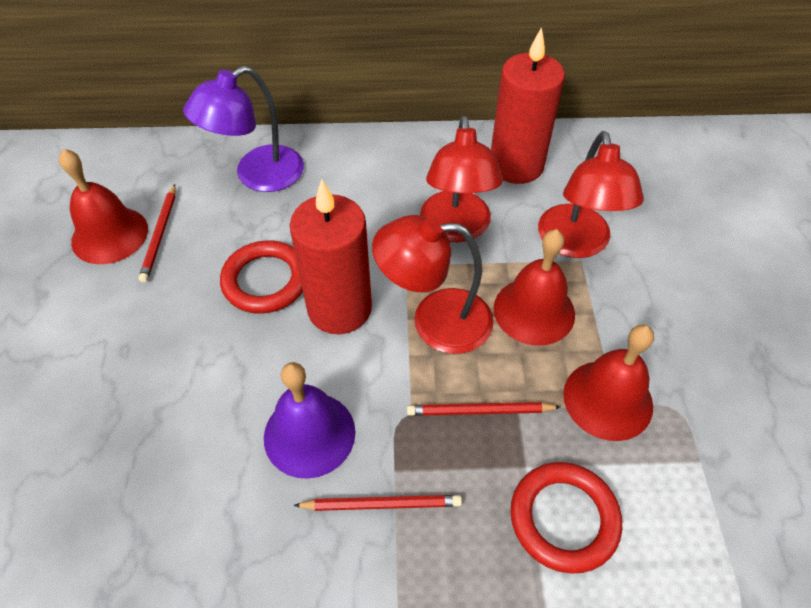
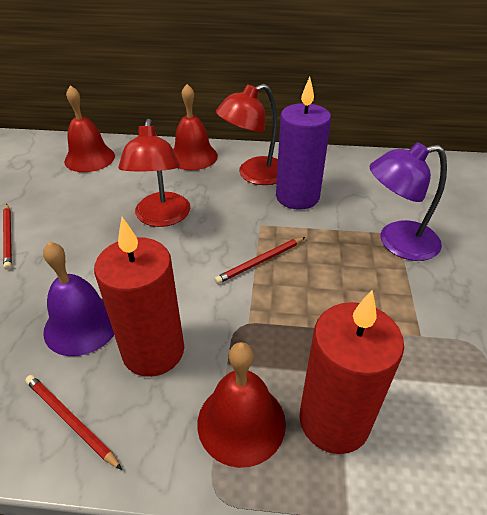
purple candle: none = 0 -> [276,77,331,210] = 1
red lamp: [372,215,494,354] [420,116,503,242] [538,131,644,258] = 3 -> [118,119,190,227] [216,84,278,185] = 2
red ring: [220,240,303,314] [510,462,622,574] = 2 -> none = 0

